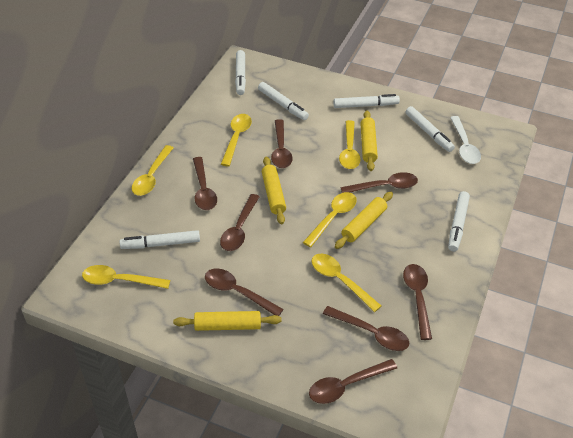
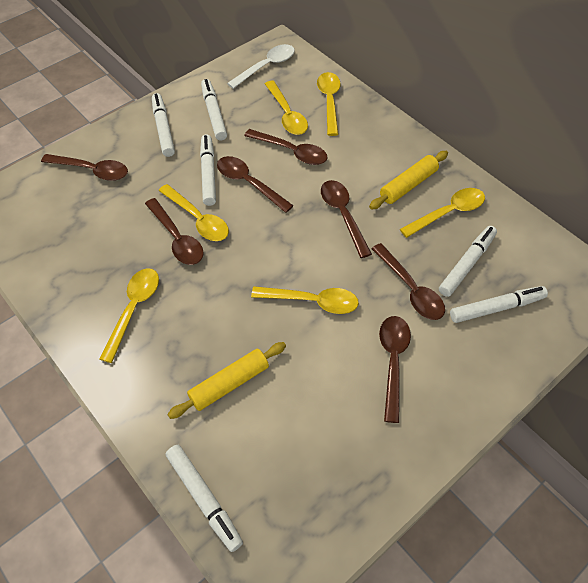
brown spoon: [193,157,217,210] [205,268,284,316] [220,194,260,251] [271,119,293,168] [309,359,397,404] [323,306,409,351] [340,172,418,193] [403,264,432,340] = 8 -> [41,154,128,181] [145,198,204,265] [217,156,294,213] [244,129,328,165] [321,180,372,258] [372,243,445,320] [379,316,411,423] = 7
yellow rolling pin: [173,311,282,331] [262,157,286,224] [335,192,393,249] [360,110,378,171] = 4 -> [167,342,286,419] [369,151,448,209] = 2

